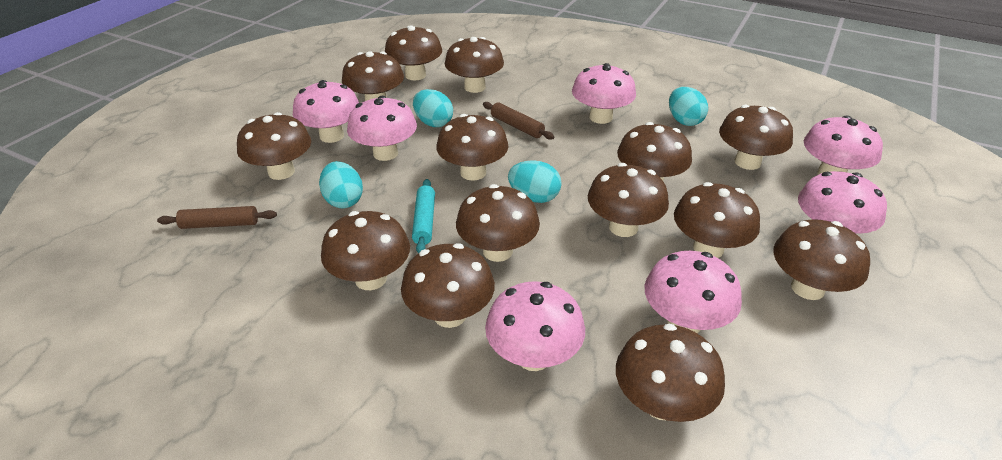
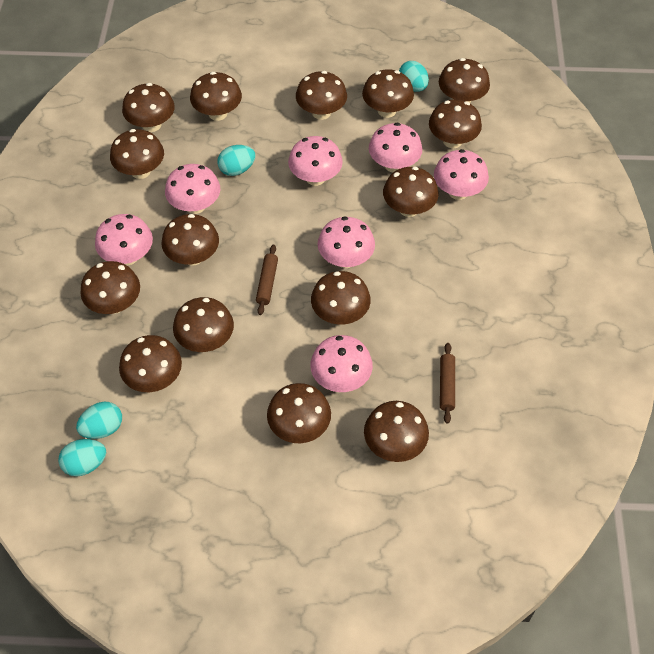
brown mushroom: [237,112,311,180] [321,211,410,290] [342,51,404,101] [385,26,442,81] [401,243,495,328] [436,114,509,181] [445,37,504,93] [456,184,540,262] [588,163,669,237] [616,324,725,422] [617,122,692,181] [674,182,760,258] [719,105,793,170] [773,219,870,300] = 14 -> [80,261,140,314] [110,129,164,179] [119,335,182,392] [122,83,175,132] [161,214,219,266] [173,297,234,352] [190,72,242,121] [267,383,331,443] [296,71,347,120] [311,271,371,325] [362,69,414,118] [364,401,429,462] [383,167,439,217] [429,99,482,148] [439,58,490,103] = 15
turquoise rolling pin: [412,179,435,253] = 1 -> none = 0

